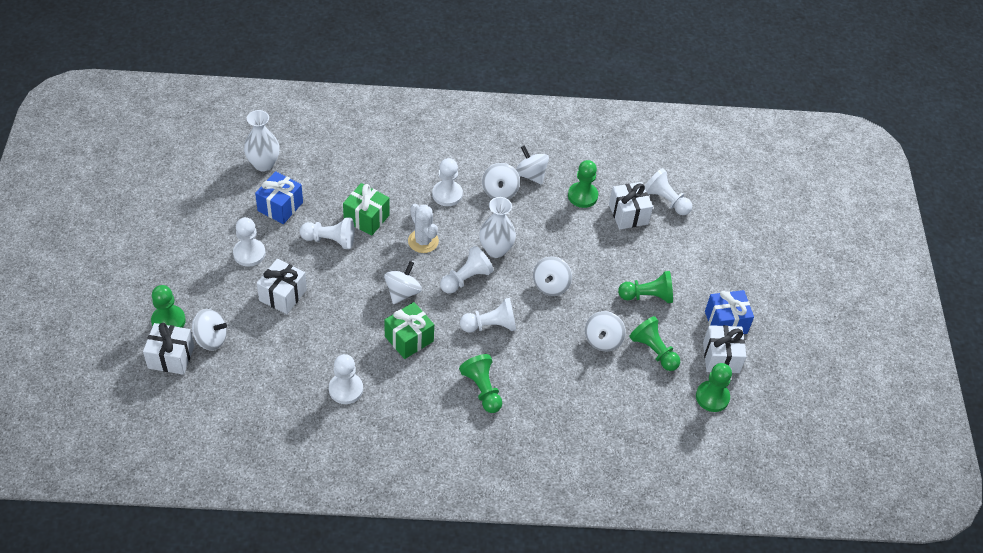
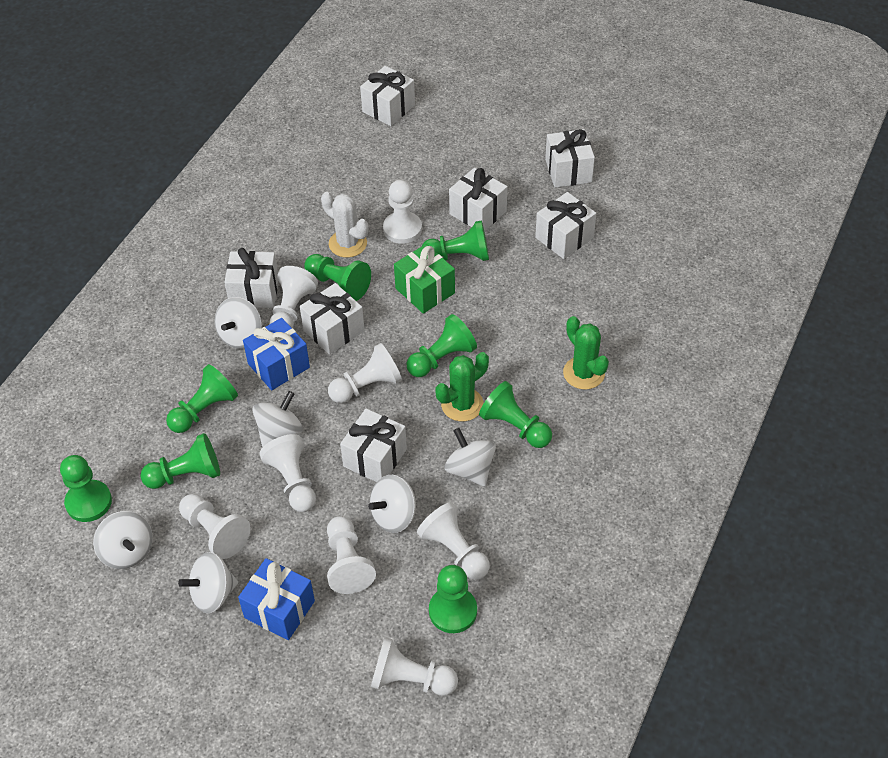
green cactus: none = 0 -> [435,352,489,421] [563,316,609,390] = 2
green gift: [343,183,390,236] [384,302,434,359] = 2 -> [394,244,455,314] = 1
green pawn: [151,285,186,328] [459,354,503,413] [568,160,598,208] [618,271,673,303] [629,316,680,371] [696,363,732,412] = 6 -> [60,455,112,522] [140,433,220,489] [166,364,238,433] [304,254,371,301] [406,314,477,377] [422,220,489,261] [429,565,477,633] [479,381,552,448] = 8
white gift: [143,323,194,375] [257,259,307,314] [609,182,653,229] [703,325,747,373] = 4 -> [224,248,278,308] [300,283,365,354] [340,409,407,482] [360,66,415,126] [449,168,507,231] [535,192,596,259] [545,129,595,188] = 7
white pawn: [233,217,266,267] [300,217,355,249] [329,354,363,404] [432,158,463,206] [440,246,493,293] [460,298,516,333] [645,168,692,215] = 7 -> [179,494,251,559] [259,434,316,512] [269,266,318,328] [327,516,376,594] [328,343,402,403] [371,637,458,696] [383,180,422,244] [417,502,490,580] = 8
white vase: [244,110,280,172] [479,197,516,258] = 2 -> none = 0

